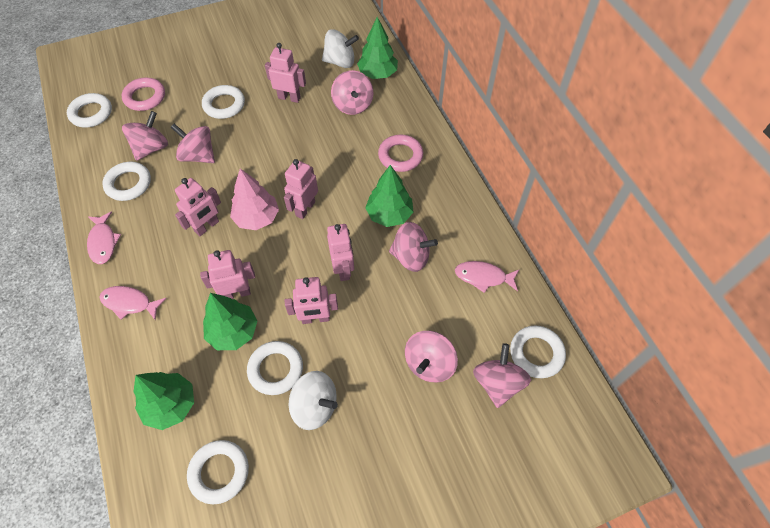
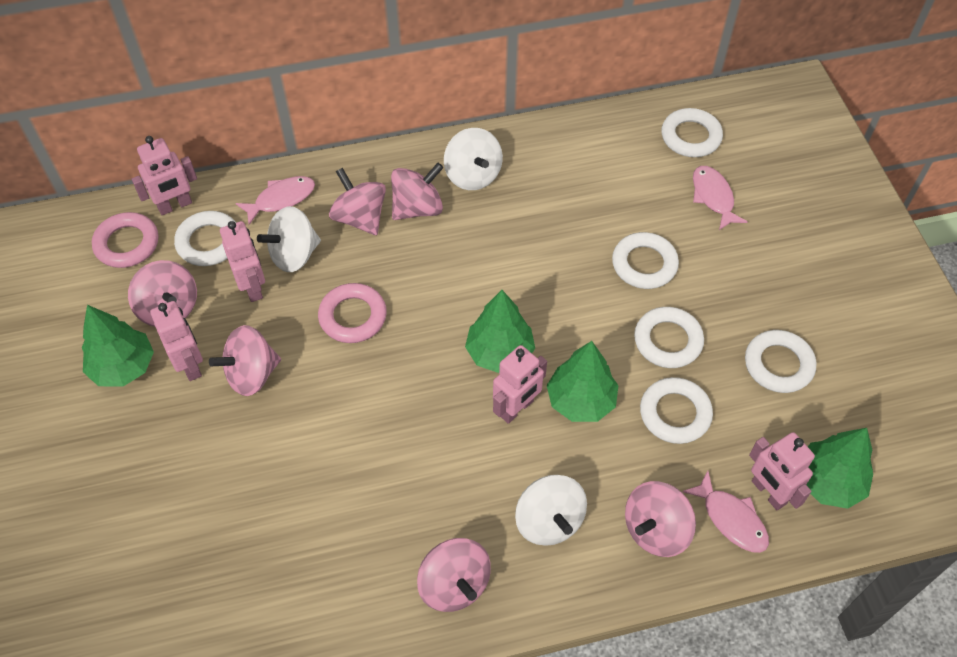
pink robot: [175,178,221,236] [200,250,255,299] [265,43,306,103] [284,159,318,219] [285,277,338,324] [327,224,354,281] = 6 -> [132,136,197,215] [150,301,203,381] [220,221,265,302] [493,345,547,424] [749,432,815,510] = 5
pink tree: [230,169,279,230] = 1 -> none = 0
white spinning top: [289,371,338,430] [322,29,359,68] = 2 -> [257,206,321,272] [444,128,503,190] [515,475,587,546] = 3

